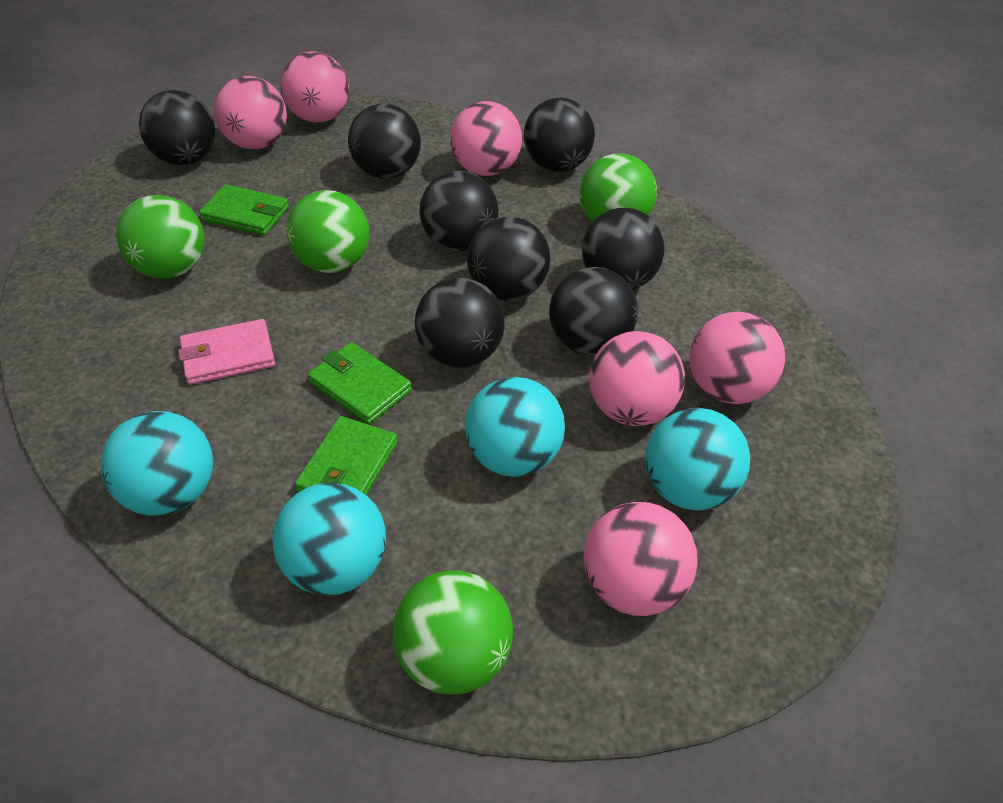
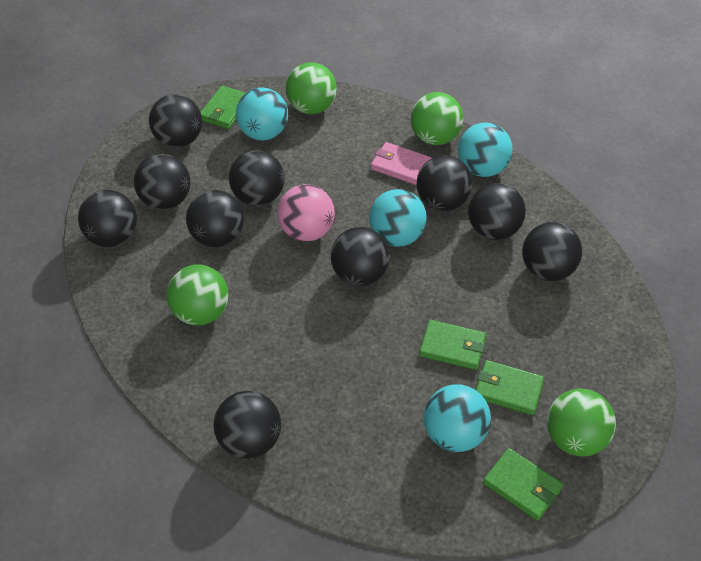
black ball: [139,90,215,165] [348,103,421,179] [415,278,504,368] [420,171,498,252] [467,216,550,301] [524,98,595,172] [549,267,638,356] [582,208,665,290] = 8 -> [78,190,137,247] [134,154,190,210] [149,94,202,148] [186,190,244,247] [214,391,281,459] [229,151,284,206] [331,227,390,286] [417,155,472,211] [468,183,526,240] [522,222,582,281] = 10
green wallet: [199,184,289,236] [295,416,398,495] [308,342,412,425] = 3 -> [200,85,245,129] [419,320,486,370] [476,360,544,415] [483,448,563,521] = 4
pink ball: [214,76,287,149] [281,51,349,123] [451,101,522,176] [584,502,698,616] [589,331,685,426] [689,312,785,404] = 6 -> [277,184,335,242] = 1

